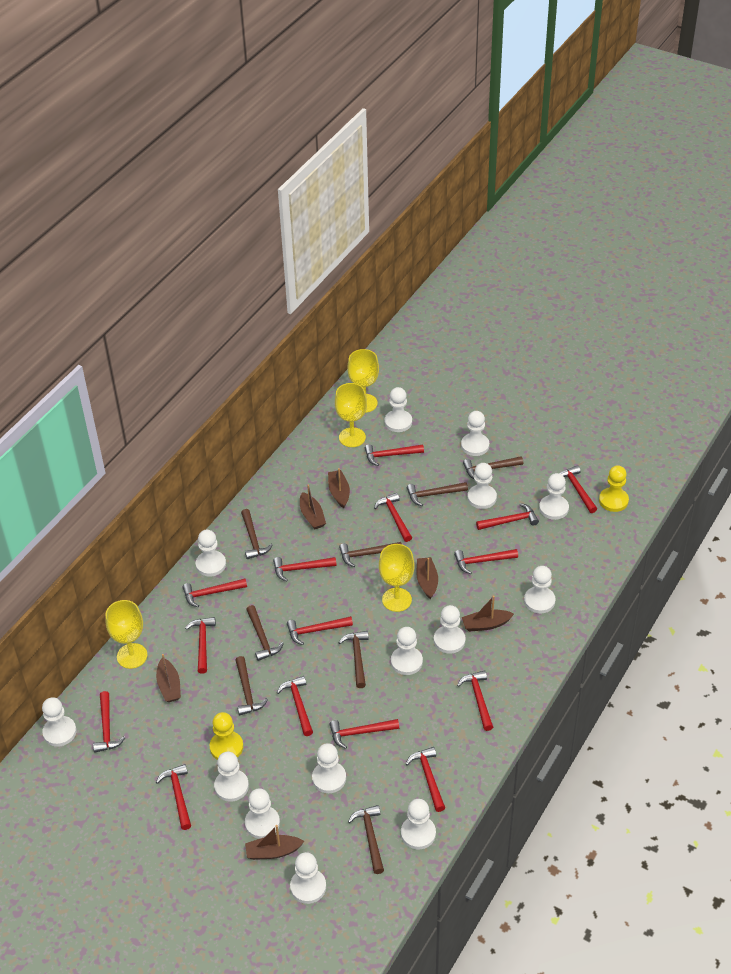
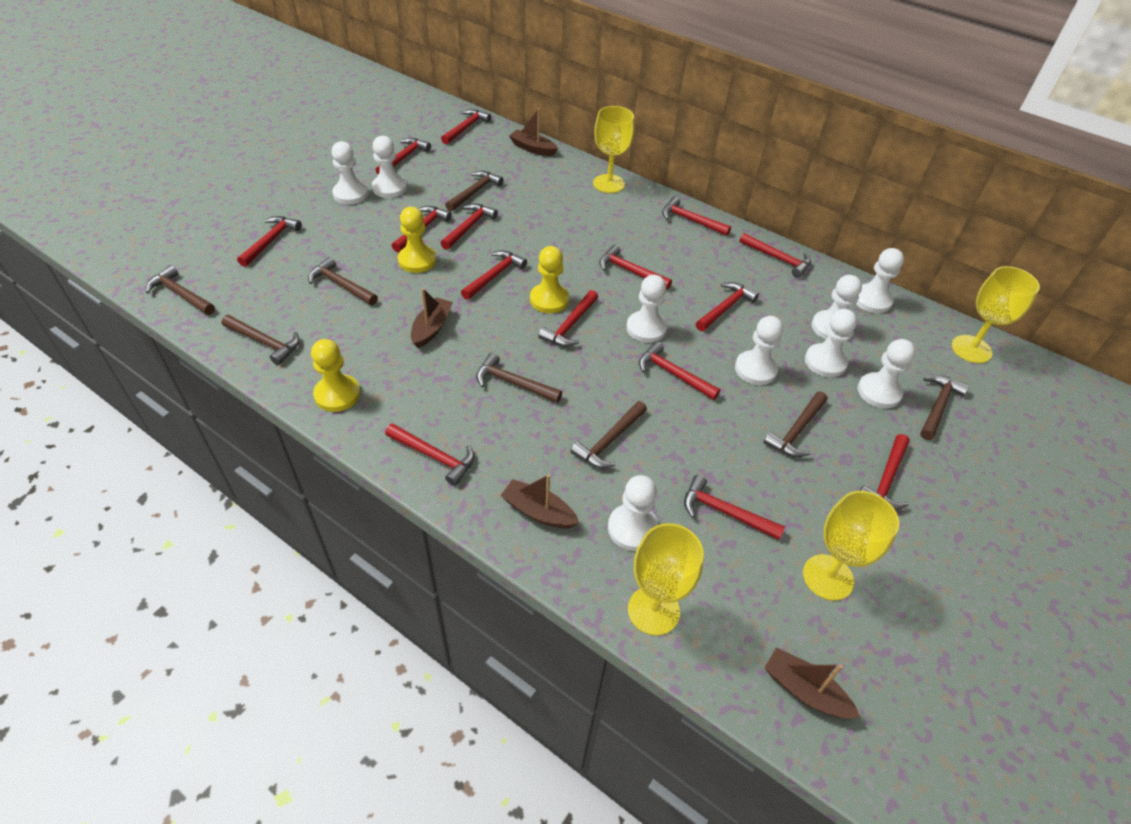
brown boat: [156,654,181,702] [245,825,305,860] [300,484,326,530] [328,468,350,508] [417,557,438,599] [462,596,514,632] = 6 -> [411,288,453,348] [500,474,579,528] [509,108,558,156] [764,647,861,719] = 4
white pawn: [42,697,77,747] [196,530,226,577] [214,752,249,802] [245,788,280,839] [290,852,326,904] [312,743,346,793] [384,387,412,432] [391,627,423,675] [401,799,436,849] [434,605,466,654] [461,411,489,456] [468,463,497,509] [524,566,555,613] [539,473,569,520] = 14 -> [331,141,368,204] [372,136,407,198] [608,475,659,551] [626,275,667,343] [735,316,783,385] [805,309,857,377] [811,275,862,339] [856,248,904,313] [857,339,916,408] = 9
yellow pawn: [210,712,243,760] [599,465,629,512] = 2 -> [311,339,360,412] [398,207,436,273] [530,246,569,313] = 3

